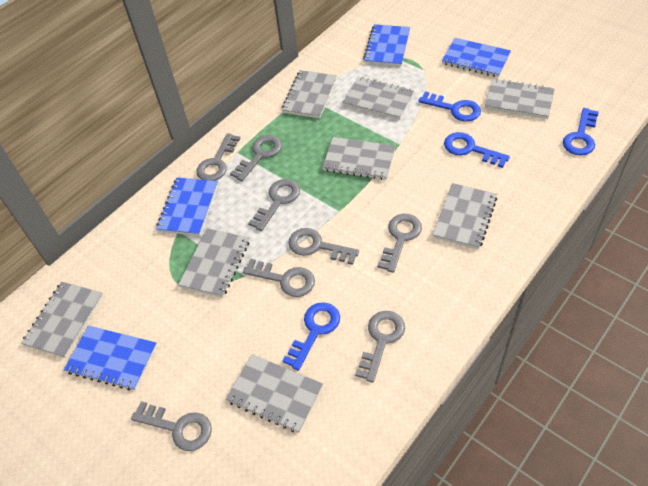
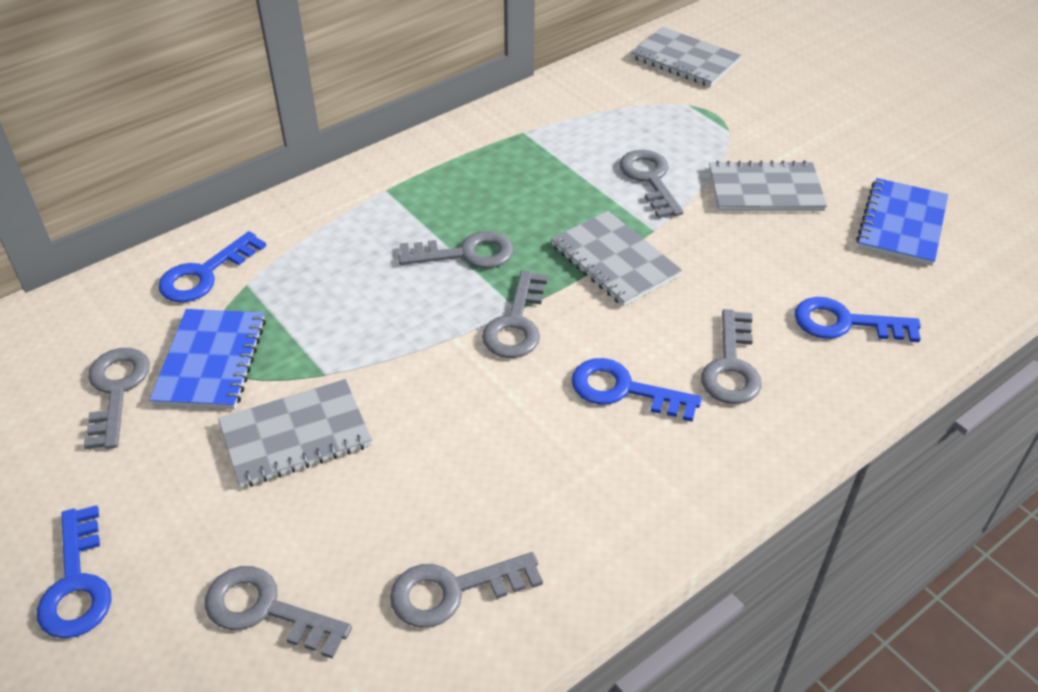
blue notebook: [64,326,157,390] [156,177,218,236] [363,24,410,66] [442,38,511,77] = 4 -> [149,309,266,409] [856,178,948,266] = 2
grey key: [131,401,212,451] [196,133,241,181] [230,135,282,181] [243,259,315,297] [248,179,300,231] [288,228,359,265] [355,311,405,383] [377,214,422,273] = 8 -> [84,348,150,449] [205,566,352,659] [390,552,543,628] [398,231,513,268] [482,270,548,358] [619,150,684,218] [701,309,762,404] = 7
grey notebook: [21,282,104,358] [178,228,249,298] [226,354,323,433] [282,70,337,118] [322,137,396,180] [343,77,414,120] [433,183,497,250] [485,78,555,119] = 8 -> [218,379,372,488] [551,211,682,306] [631,27,741,87] [709,160,827,211] = 4

